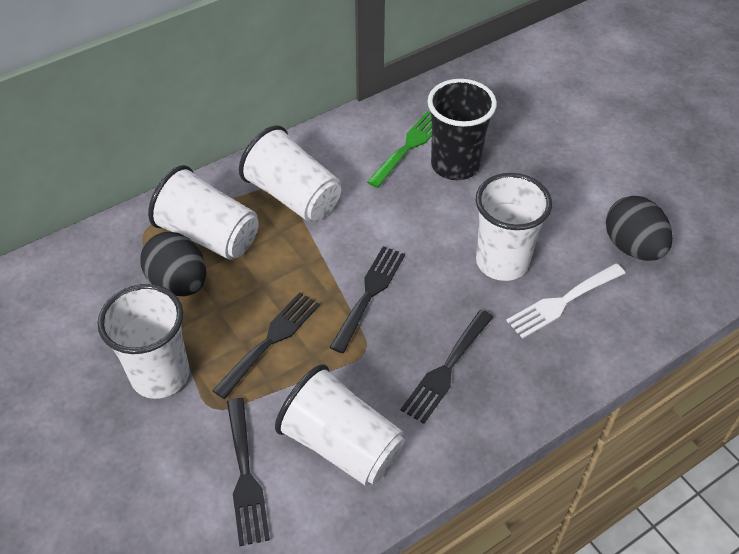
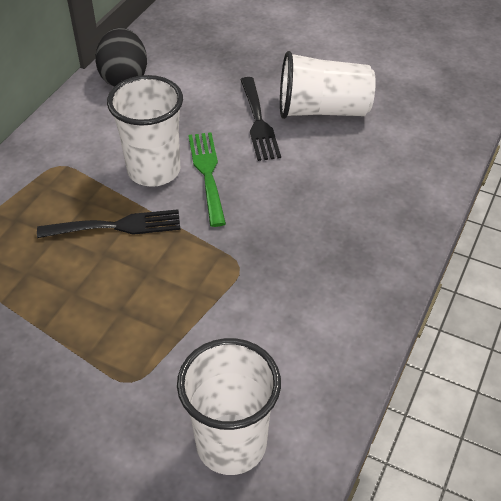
black cup: [427,79,497,180] = 1 -> none = 0
black egg: [141,232,206,296] [606,196,673,261] = 2 -> [96,28,147,87] = 1
black fork: [212,292,320,399] [227,398,270,546] [329,246,405,353] [401,310,493,424] = 4 -> [37,209,181,238] [240,77,281,161] = 2
white cup: [98,284,190,399] [148,165,259,260] [239,125,341,222] [275,364,405,486] [476,173,552,281] = 5 -> [107,75,183,187] [177,338,281,475] [280,51,376,119] = 3
white fork: [506,263,625,339] = 1 -> none = 0

